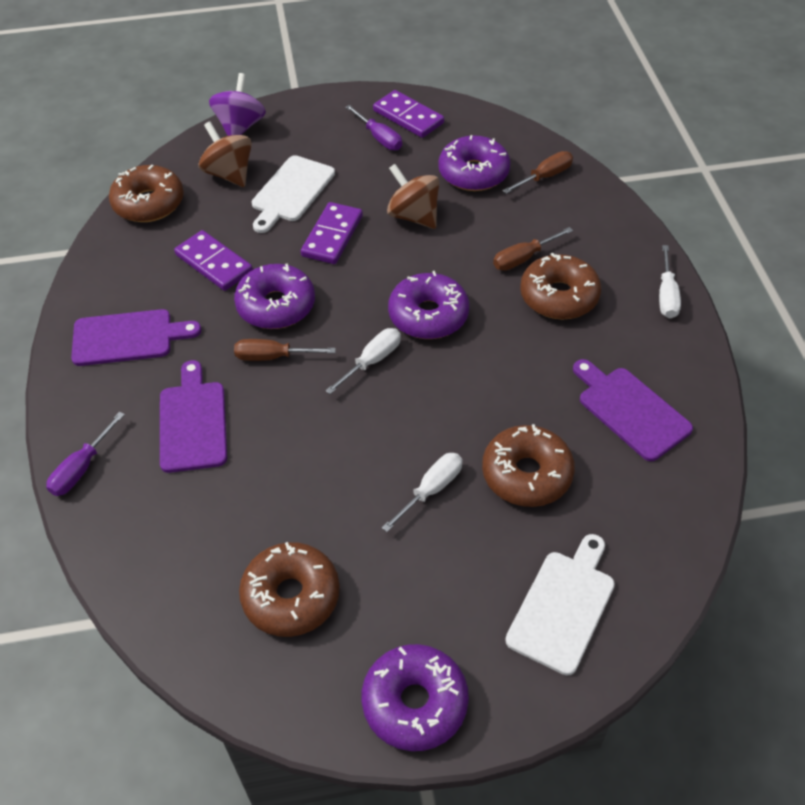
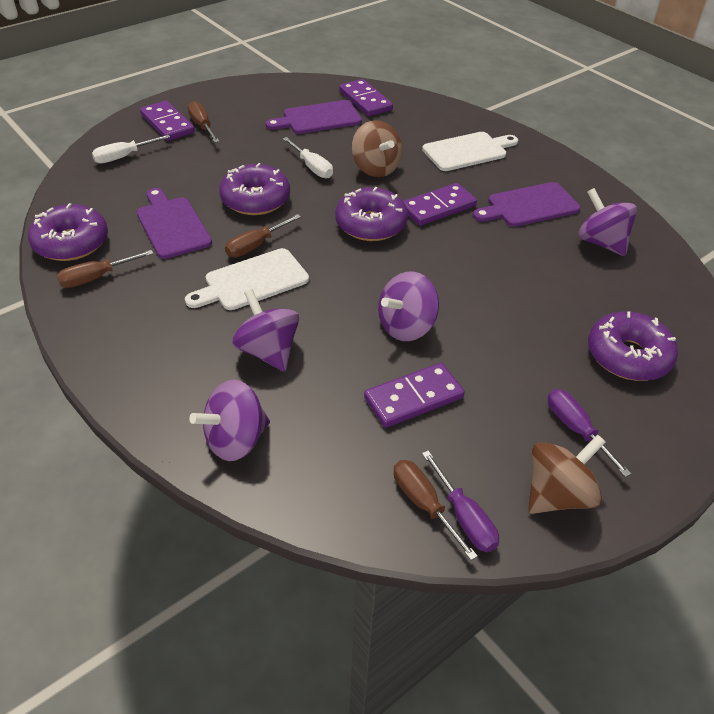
brown donut: [109,165,184,222] [239,542,340,637] [482,424,575,507] [520,253,601,320] = 4 -> none = 0
brown screwdriver: [234,339,336,361] [493,227,573,271] [503,151,573,194] = 3 -> [57,250,154,288] [188,101,219,143] [225,214,301,257] [394,460,478,560] = 4
purple domino: [174,230,253,291] [301,202,363,264] [373,90,444,138] = 3 -> [140,101,195,141] [339,79,393,116] [364,363,465,428] [403,183,477,226] = 4
purple spinning top: [209,73,266,136] = 1 -> [189,379,270,461] [232,289,299,372] [378,271,439,341] [578,188,637,256] = 4
white screwdriver: [325,328,401,394] [382,453,463,532] [659,245,681,318] = 3 -> [92,135,170,164] [283,137,333,178] = 2

